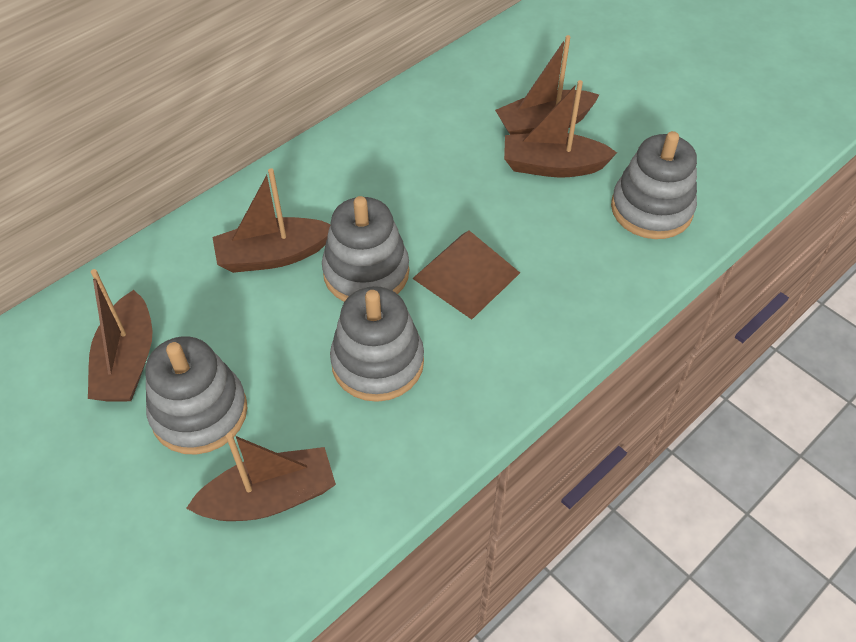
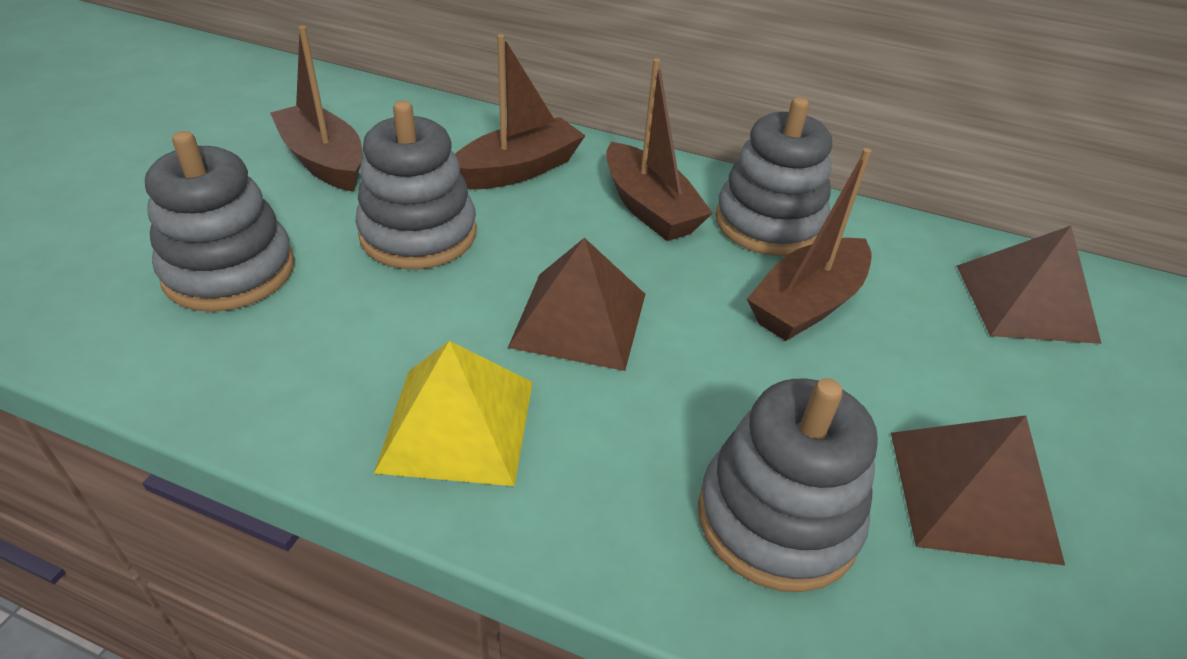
brown boat: [88,269,153,401] [186,433,336,521] [212,168,330,273] [495,35,599,135] [504,80,617,177] = 5 -> [270,26,363,192] [455,34,586,190] [606,58,713,241] [747,148,871,341] = 4
brown pyramid: [412,231,520,320] = 1 -> [508,238,645,371] [891,415,1065,565] [957,226,1102,344] = 3
yellow pyramid: none = 0 -> [374,341,533,486] = 1

